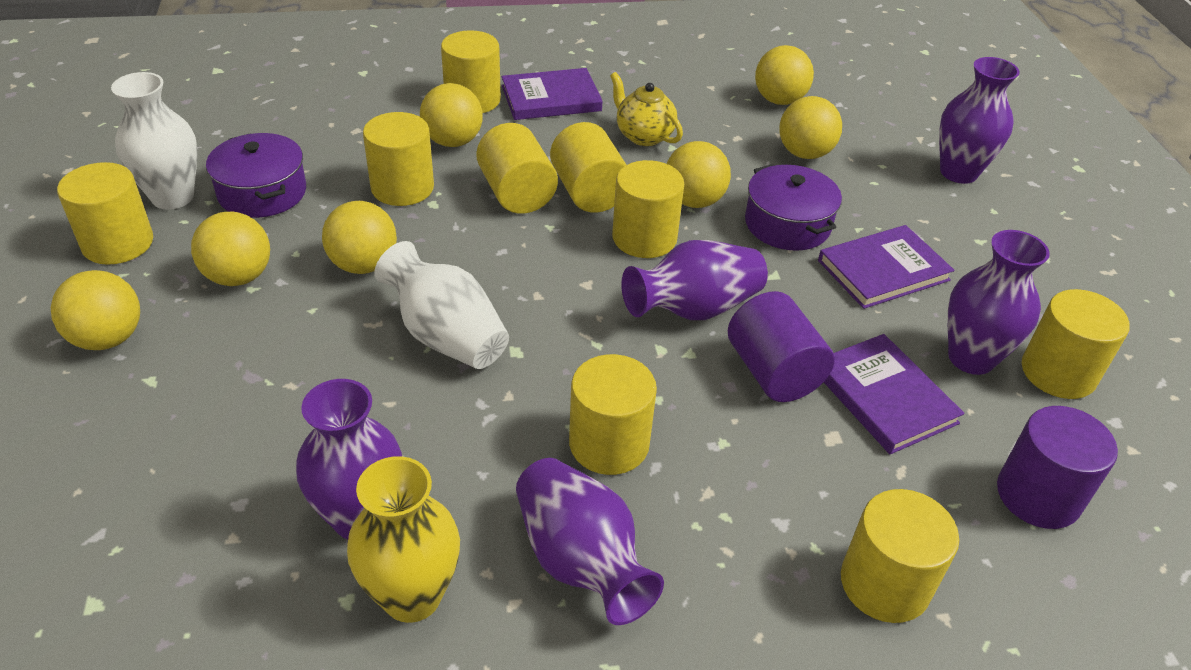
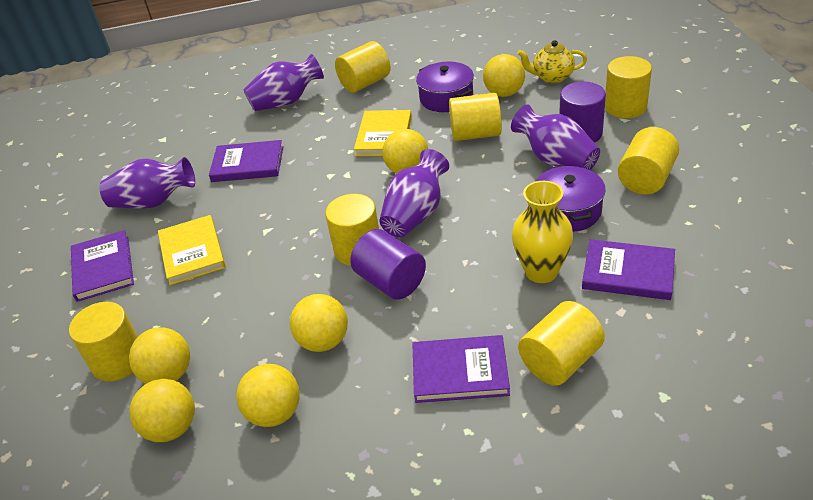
purple book: [502,68,603,120] [818,225,955,309] [824,334,965,454] = 3 -> [71,230,134,302] [209,140,283,182] [412,335,510,403] [582,239,675,300] = 4
purple vase: [296,379,402,540] [516,458,664,625] [621,240,768,320] [939,57,1020,184] [948,230,1050,375] = 5 -> [99,157,195,209] [243,54,324,111] [379,149,449,237] [511,105,600,170] = 4
white vase: [111,72,198,210] [374,241,509,369] = 2 -> none = 0
yellow ball: [51,270,140,350] [191,212,270,286] [322,201,397,274] [420,83,483,147] [667,141,731,208] [755,45,814,105] [779,96,842,159] = 7 -> [129,327,190,384] [129,379,195,442] [236,364,300,427] [290,294,348,352] [382,129,428,174] [483,54,525,97] = 6
yellow book: none = 0 -> [158,215,226,285] [354,110,412,156] = 2
yellow cylinder: [57,162,153,265] [363,112,434,206] [441,30,501,113] [476,123,558,214] [550,122,626,213] [569,354,657,475] [612,160,684,258] [841,489,959,623] [1022,289,1130,399] = 9 -> [69,302,138,381] [325,194,379,266] [335,41,390,93] [449,93,502,141] [518,301,605,386] [605,56,652,118] [618,127,679,195] = 7

